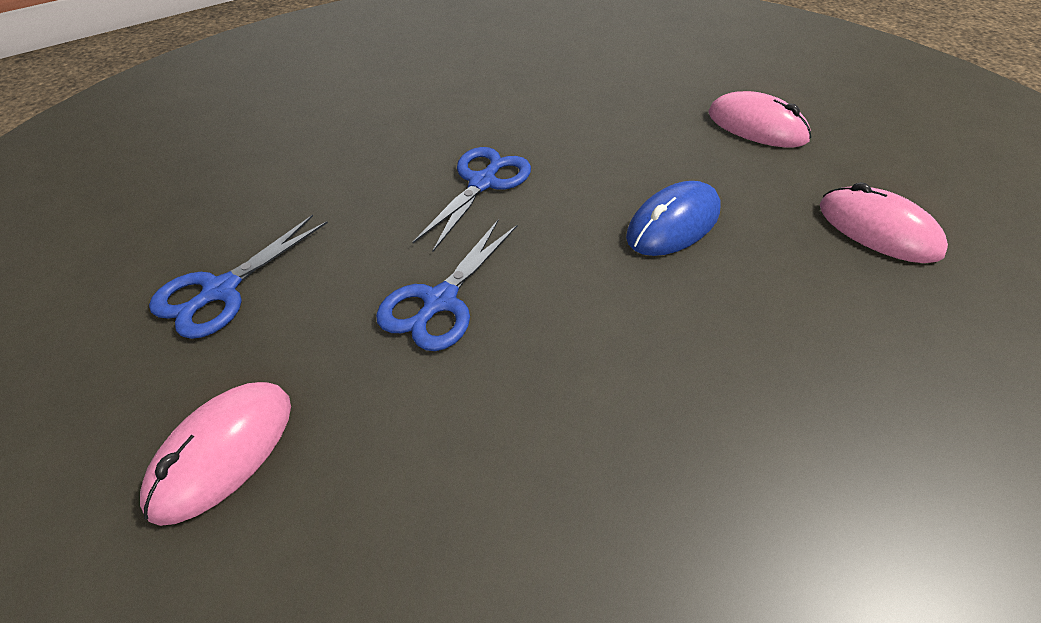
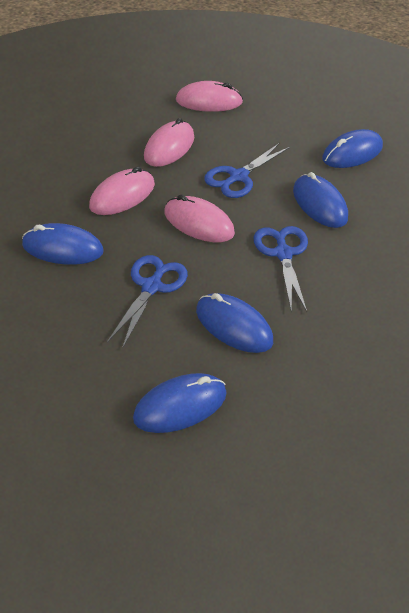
blue mouse: [626,181,720,256] = 1 -> [22,223,104,265] [133,373,227,433] [196,293,273,353] [293,172,348,228] [322,129,383,168] = 5
pink mouse: [140,382,291,526] [708,91,811,147] [819,182,948,263] = 3 -> [89,167,155,215] [144,118,194,167] [164,195,235,242] [176,81,243,112] = 4

